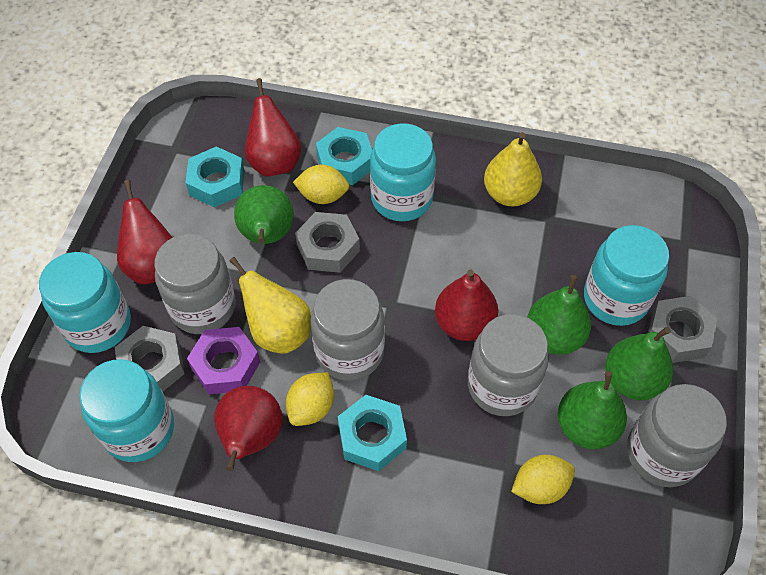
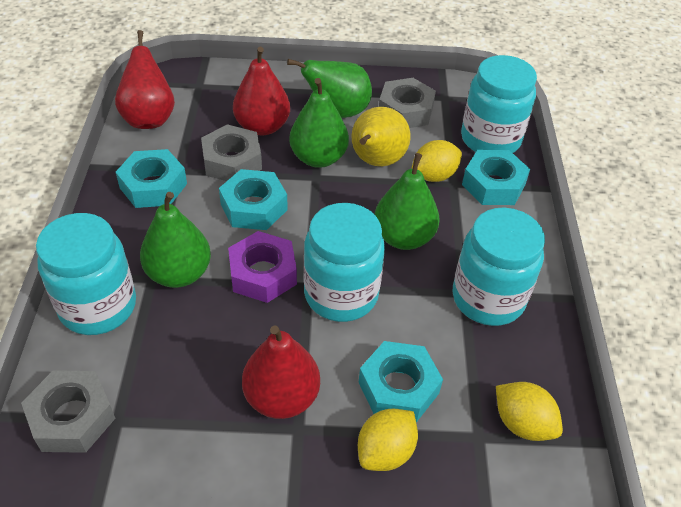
grey jar: [154,233,236,334] [310,279,385,381] [468,314,549,416] [627,384,727,487] = 4 -> none = 0
red pear: [117,180,173,284] [214,386,283,471] [245,78,301,177] [435,269,498,341] = 4 -> [115,30,175,129] [233,47,290,135] [242,325,320,419] = 3
turquoise nut: [186,146,244,208] [316,127,372,185] [338,395,407,471] = 3 -> [116,149,187,208] [219,169,288,230] [359,341,443,422] [462,150,530,205] = 4
yellow pear: [229,257,311,354] [484,132,542,207] = 2 -> [351,107,411,166] = 1

